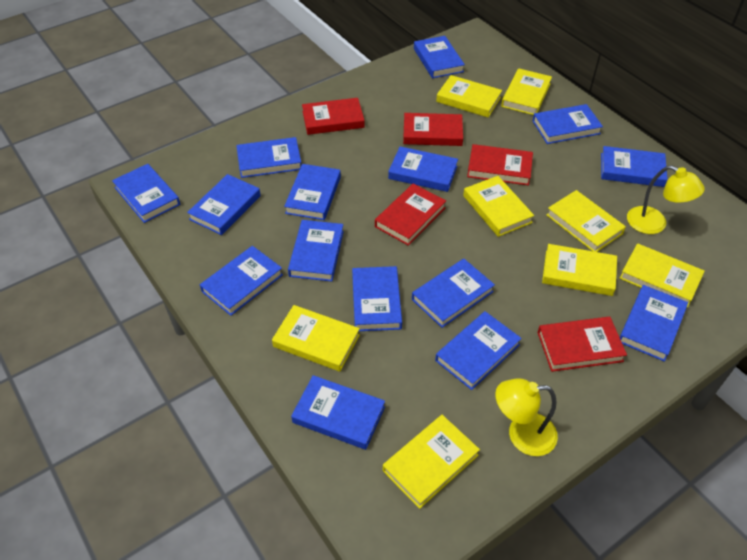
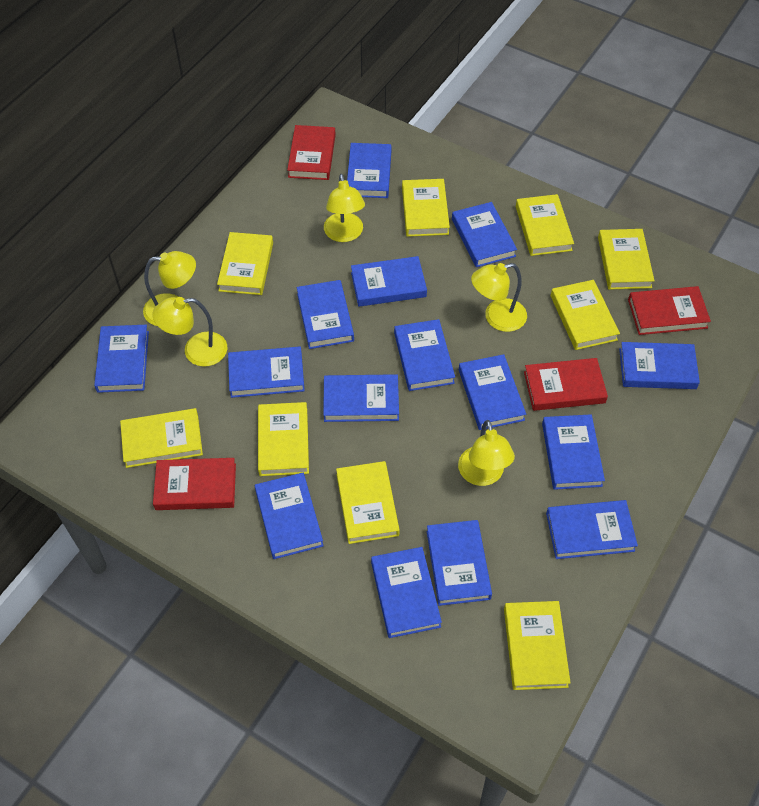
red book: [302,98,365,135] [375,184,446,246] [403,113,463,146] [467,144,533,186] [537,317,627,372] = 5 -> [153,458,236,510] [287,125,336,180] [524,358,608,411] [628,286,711,335] = 4
yellow book: [272,305,360,371] [383,415,480,509] [436,75,502,117] [463,176,534,237] [501,68,552,115] [542,244,617,296] [546,190,626,252] [620,243,705,308] = 8 -> [120,408,203,468] [217,232,273,295] [258,402,309,476] [336,461,400,544] [402,179,450,237] [504,601,571,690] [516,194,574,256] [551,280,620,350] [598,229,654,290] = 9
yellow lamp: [495,378,558,456] [627,165,705,234] = 2 -> [143,251,196,326] [152,297,227,367] [324,174,365,242] [458,420,515,486] [471,263,527,332] = 5

